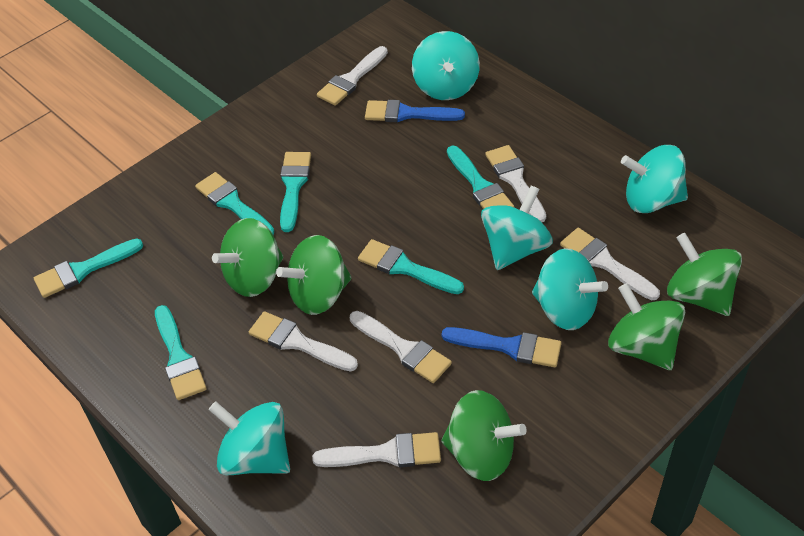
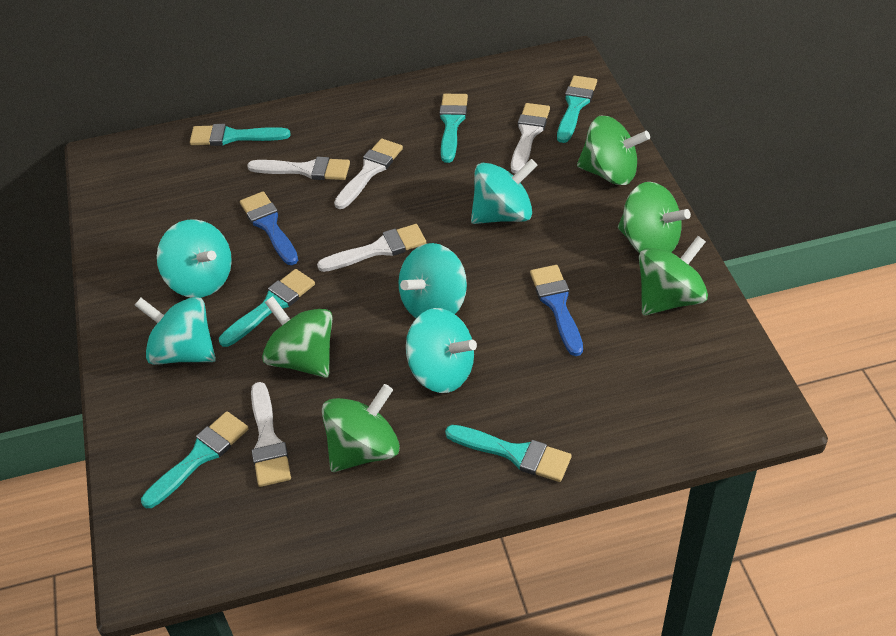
white brush: [249,311,358,371] [312,432,441,467] [317,46,388,106] [350,311,452,383] [485,145,546,222] [560,228,660,300] = 6 -> [247,157,350,180] [251,382,291,487] [317,224,426,272] [334,138,403,209] [511,103,550,173] = 5

